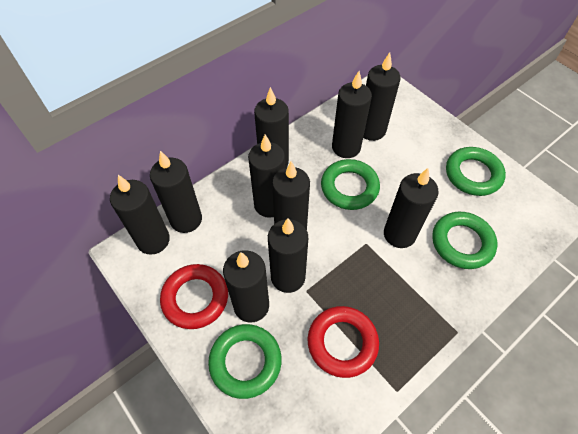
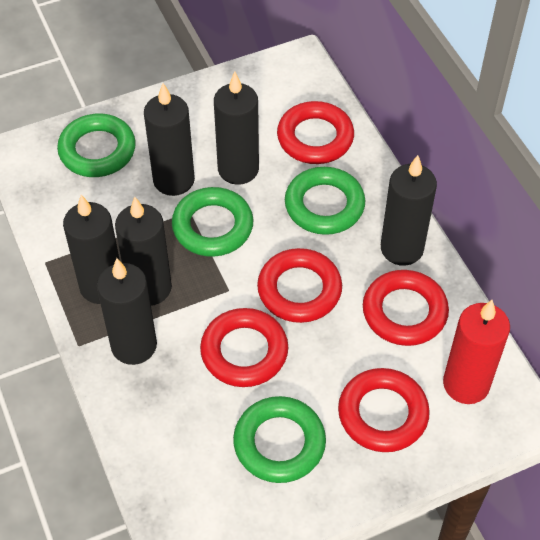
black candle: [110,175,170,255] [150,151,202,233] [223,250,269,323] [248,134,285,218] [254,87,289,168] [268,218,308,293] [272,161,310,230] [332,71,372,158] [363,52,401,141] [384,168,439,248] = 10 -> [63,195,120,304] [97,258,157,365] [115,197,172,306] [144,83,195,196] [214,72,259,185] [381,155,437,266] = 6
red candle: none = 0 -> [443,300,510,404] = 1
red ring: [160,264,228,329] [308,306,379,378] = 2 -> [200,308,288,387] [257,248,342,323] [277,101,354,164] [338,368,430,452] [363,270,449,346] = 5

